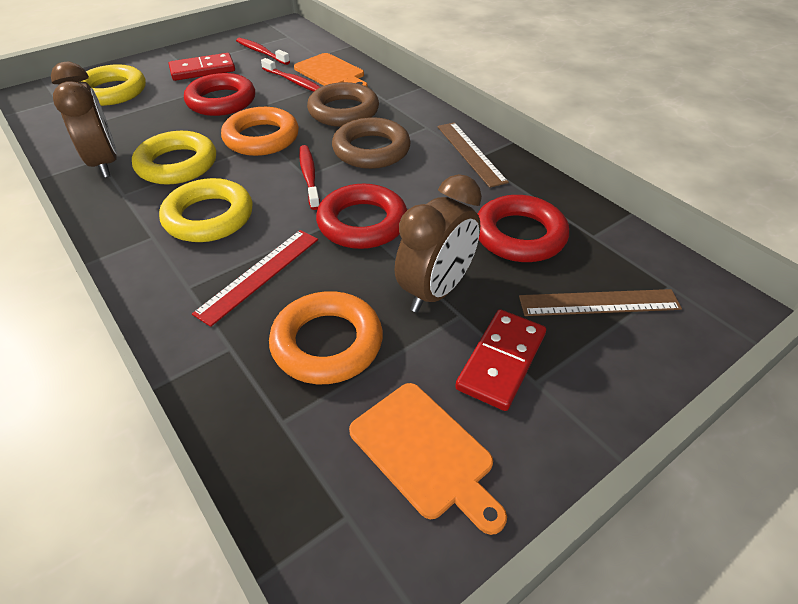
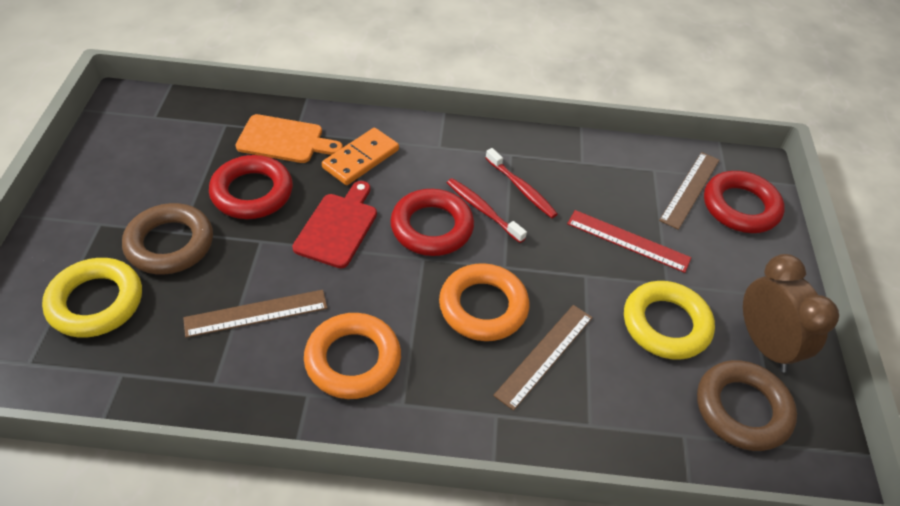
brown clock: [51,62,117,178] [395,174,482,312] = 2 -> [743,254,839,372] = 1
brown ruler: [437,122,509,188] [519,289,682,316] = 2 -> [183,290,328,338] [493,305,593,411] [659,152,719,230] = 3
orange cutting board: [294,53,368,87] [349,383,507,535] = 2 -> [235,114,343,163] = 1
orange domino: none = 0 -> [322,128,399,185] = 1
red cutting board: none = 0 -> [292,181,377,268] = 1
red domino: [169,53,235,81] [455,309,546,411] = 2 -> none = 0
red toothbrush: [236,38,290,65] [261,58,320,92] [299,145,320,210] = 3 -> [447,178,527,243] [486,148,558,218] = 2
yellow ring: [82,64,146,106] [132,131,216,185] [159,178,253,242] = 3 -> [42,258,142,338] [624,281,715,360] = 2

